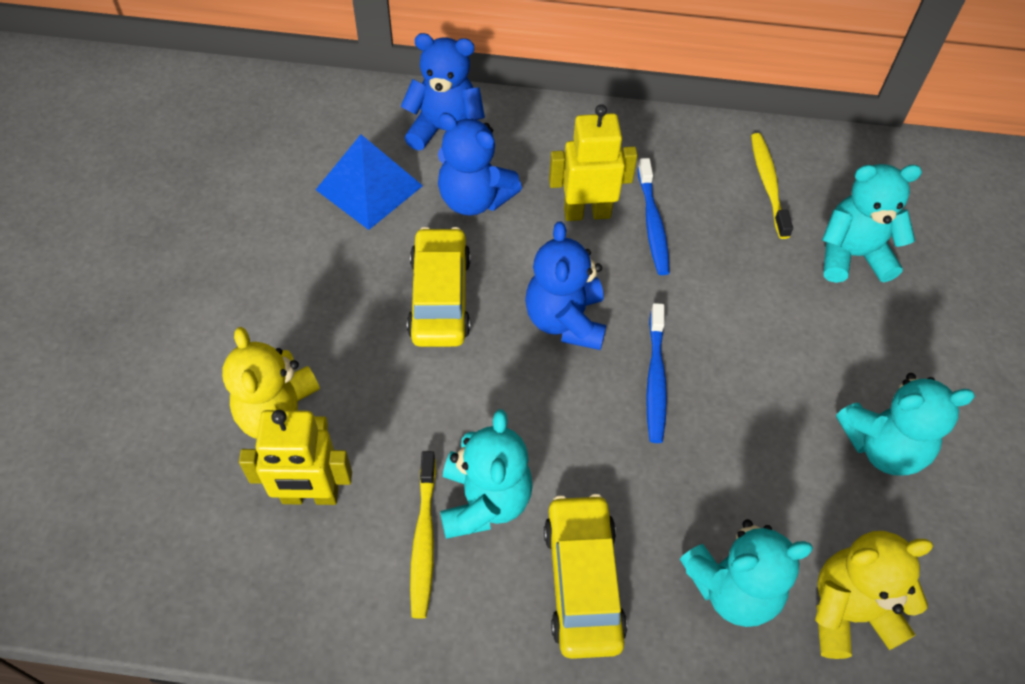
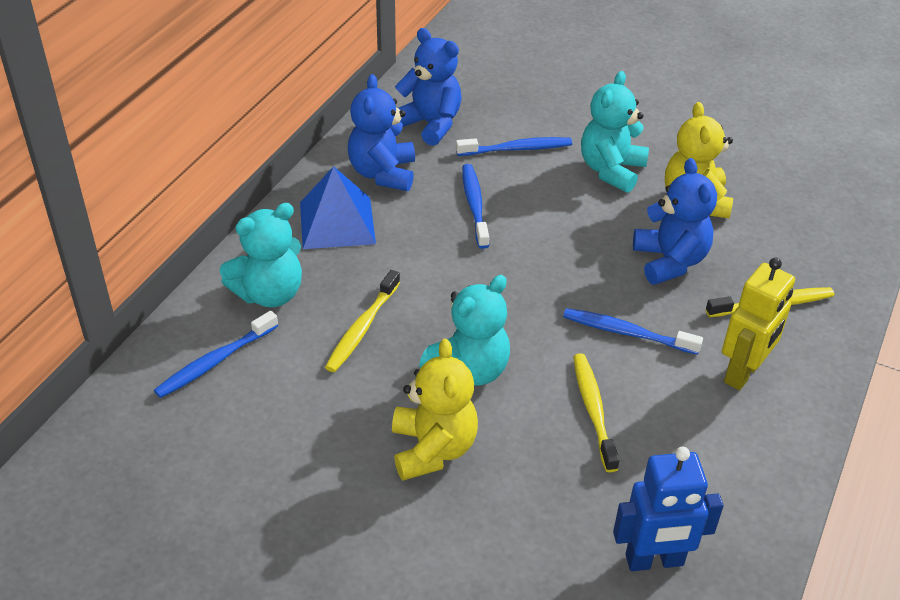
blue robot: none = 0 -> [613,447,724,571] = 1
blue toothbrush: [638,158,670,275] [646,303,667,443] = 2 -> [154,311,278,398] [456,137,572,156] [462,164,489,249] [563,308,703,355] = 4
turquoise teddy bear: [440,409,533,539] [680,519,813,627] [822,164,922,283] [836,373,975,476] = 4 -> [220,203,302,308] [419,275,510,386] [581,71,649,193] = 3
yellow car: [407,227,471,347] [544,494,627,659] = 2 -> none = 0
yellow robot: [239,410,352,505] [549,104,638,221] = 2 -> [722,258,795,390] = 1
yellow toothbrush: [410,451,436,619] [751,133,793,239] = 2 -> [325,270,400,372] [573,353,619,472] [706,287,834,317] = 3

